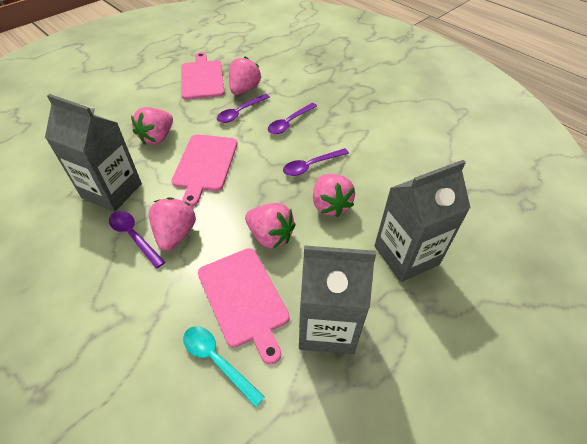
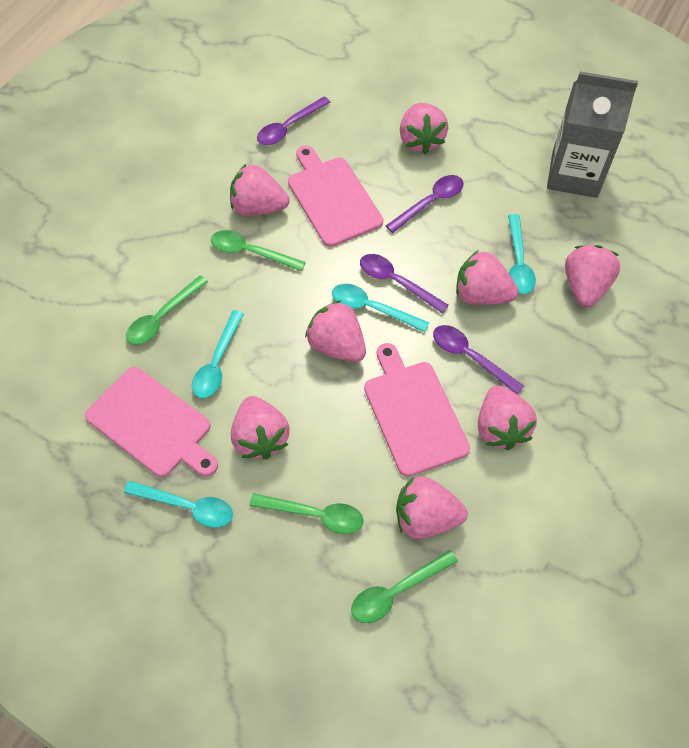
green spoon: none = 0 -> [126,275,208,345] [211,230,306,271] [249,493,363,534] [351,550,458,623] = 4
grey carton: [45,94,142,212] [299,245,376,354] [374,160,470,282] = 3 -> [547,71,638,198] = 1
pink strawberry: [131,107,173,145] [149,197,196,251] [229,57,261,95] [245,203,296,249] [313,174,355,217] = 5 -> [230,164,289,216] [231,396,290,459] [305,300,366,362] [396,476,468,539] [400,103,449,154] [456,250,519,305] [478,385,537,450] [565,245,620,307] = 8
turquoise spoon: [183,326,265,407] = 1 -> [124,481,233,528] [192,310,244,398] [332,284,429,332] [508,214,536,294] = 4

